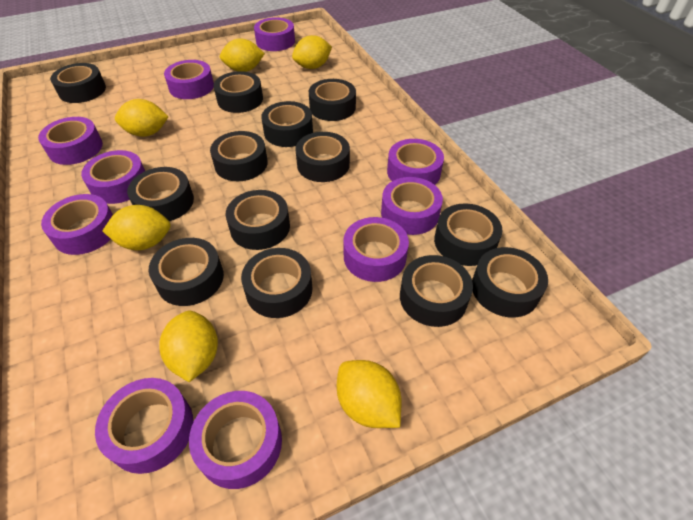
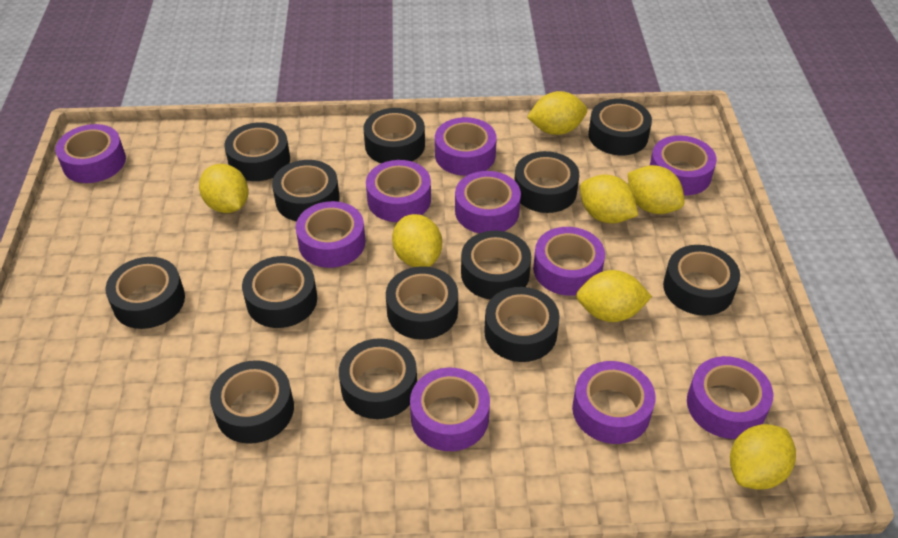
yellow lemon: [103,205,171,250] [115,99,169,137] [159,310,218,382] [220,38,265,72] [292,35,332,69] [337,360,401,428] = 6 -> [199,164,248,213] [392,214,442,267] [527,91,587,135] [576,270,652,322] [580,174,638,224] [628,165,684,214] [730,424,796,490] = 7

